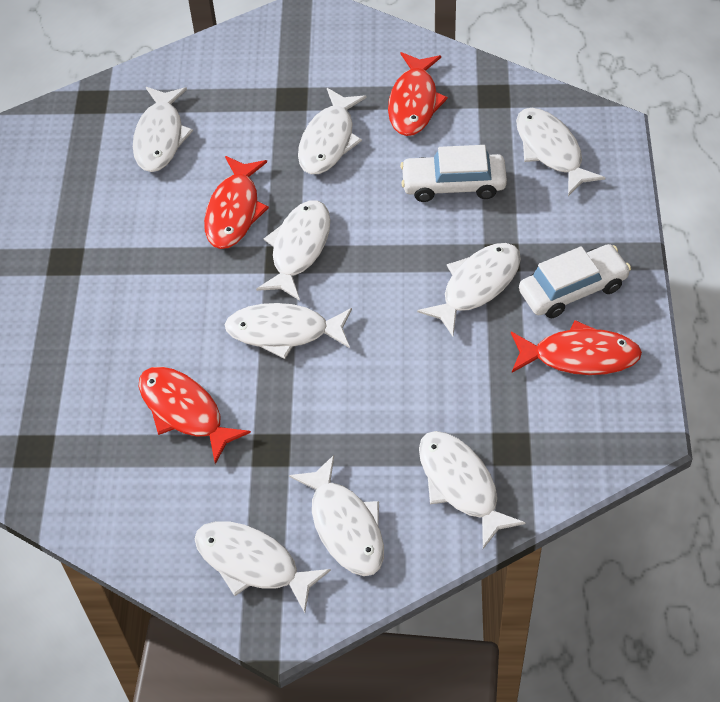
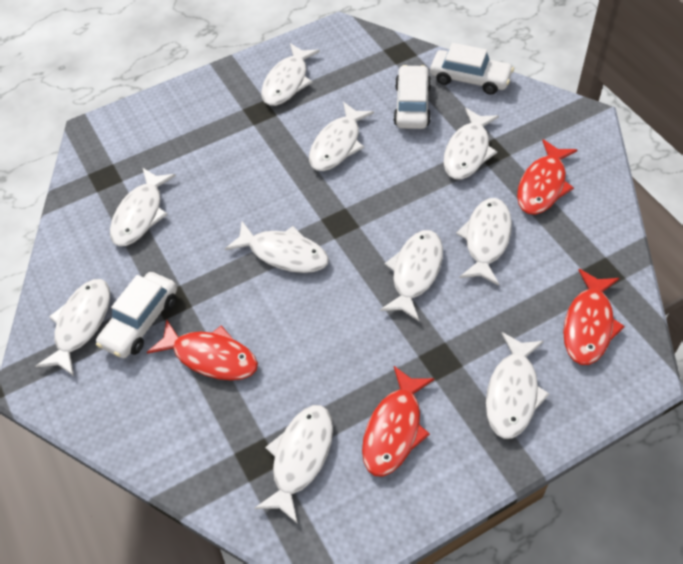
white car: [400,145,507,202] [519,244,631,318] = 2 -> [96,272,177,358] [393,65,431,129] [430,43,514,95] = 3
white fish: [133,87,193,172] [195,521,331,613] [224,303,352,359] [256,200,330,301] [289,455,384,576] [298,88,366,174] [417,243,521,336] [419,431,526,549] [516,108,606,196] = 9 -> [36,279,110,376] [110,168,176,246] [225,221,329,273] [254,405,333,524] [261,43,320,106] [309,102,374,171] [380,230,443,321] [444,108,499,179] [456,198,512,285] [486,332,549,439] = 10

